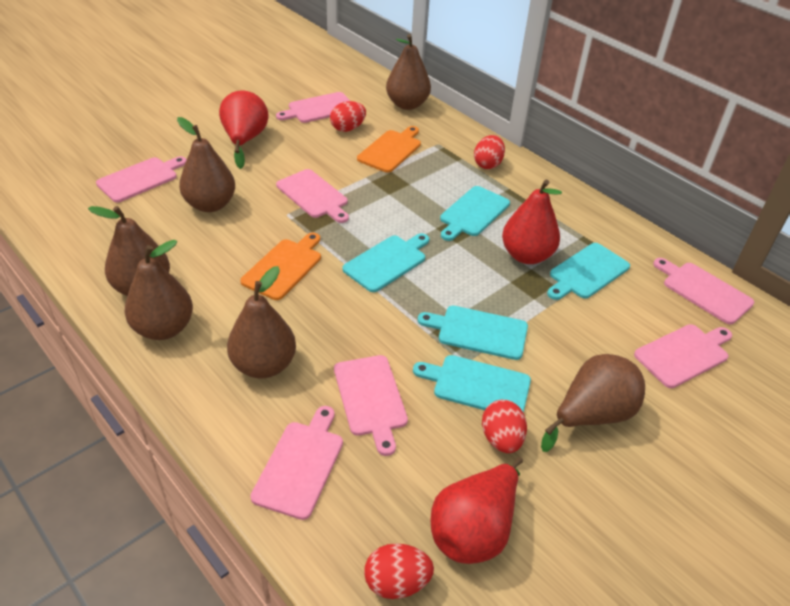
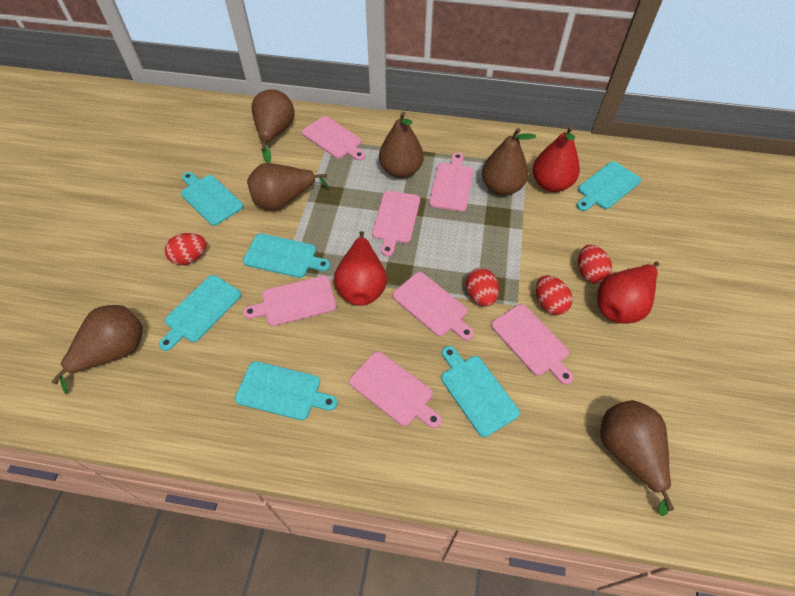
orange cutting board: [240,233,321,300] [357,126,421,173] = 2 -> none = 0
turquoise cutting board: [342,233,429,292] [413,355,531,413] [418,306,528,360] [440,186,510,241] [547,243,630,300] = 5 -> [159,275,241,351] [181,172,243,226] [235,361,337,420] [243,233,330,278] [441,346,520,437] [577,161,641,211] = 6

